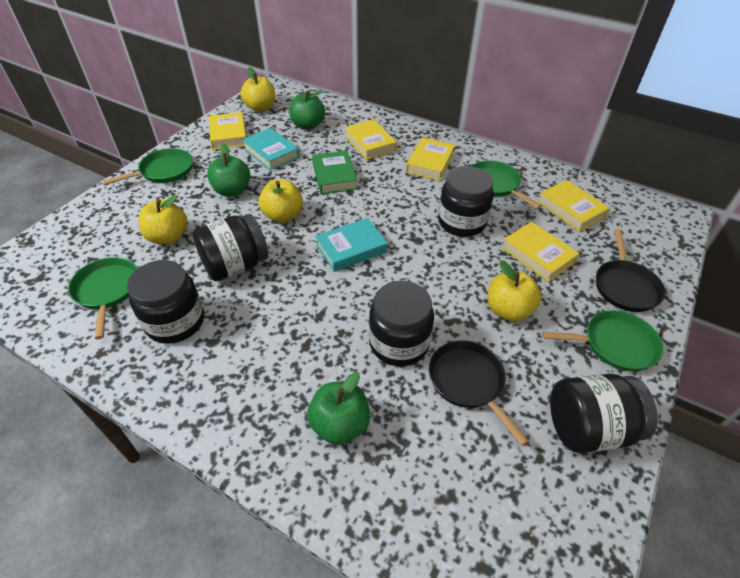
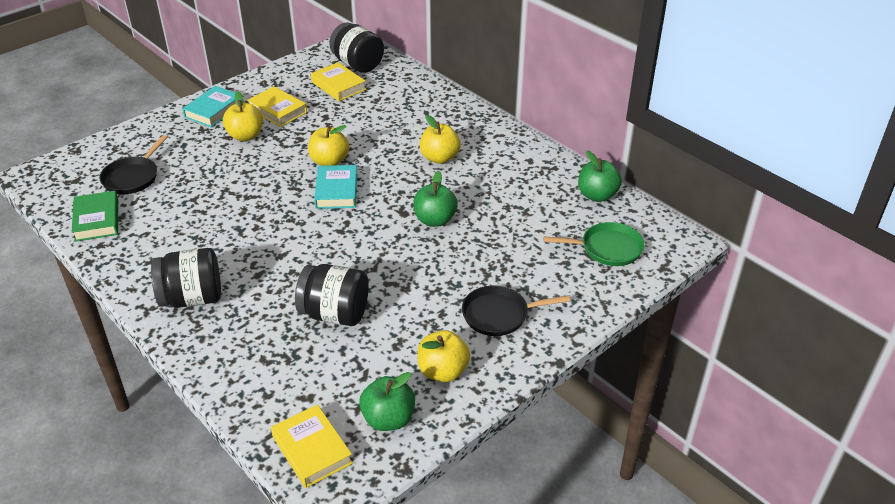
black jar: [127,260,204,344] [193,214,268,281] [369,281,434,366] [438,166,494,237] [550,374,658,453] = 5 -> [151,248,221,308] [295,264,369,326] [329,22,384,73] = 3
green pan: [68,257,137,339] [103,148,193,185] [471,161,541,209] [542,310,663,372] = 4 -> [543,222,645,266] = 1
yellow book: [209,112,246,150] [344,119,397,160] [406,138,455,181] [502,222,579,282] [538,180,610,232] = 5 -> [247,86,307,127] [271,404,353,488] [311,62,366,101] = 3

